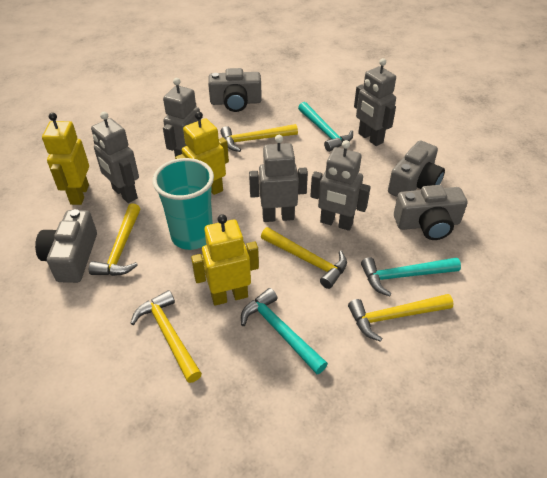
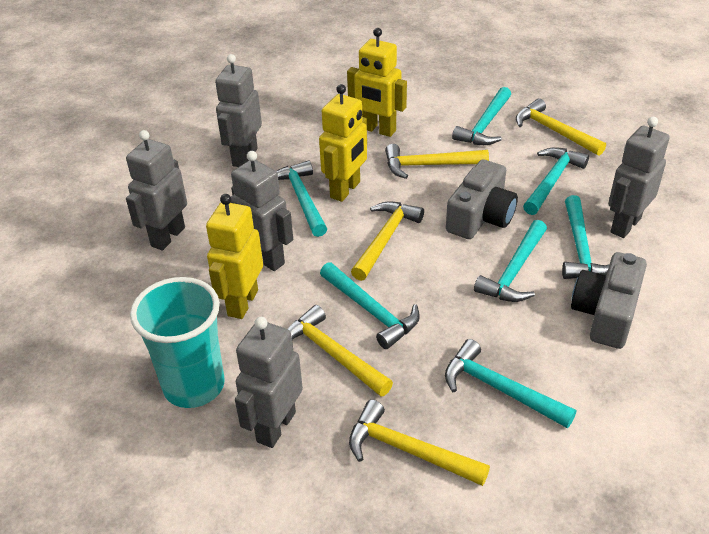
grey camera: [35,209,97,283] [208,68,262,112] [388,140,445,197] [394,185,468,240] = 4 -> [446,160,518,239] [571,252,647,349] = 2
turquoise hammer: [241,288,328,374] [298,102,353,152] [361,257,461,296] = 3 -> [276,160,327,237] [320,262,420,349] [445,339,576,428] [452,87,511,145] [474,220,547,302] [523,147,589,215] [562,195,609,279] = 7

